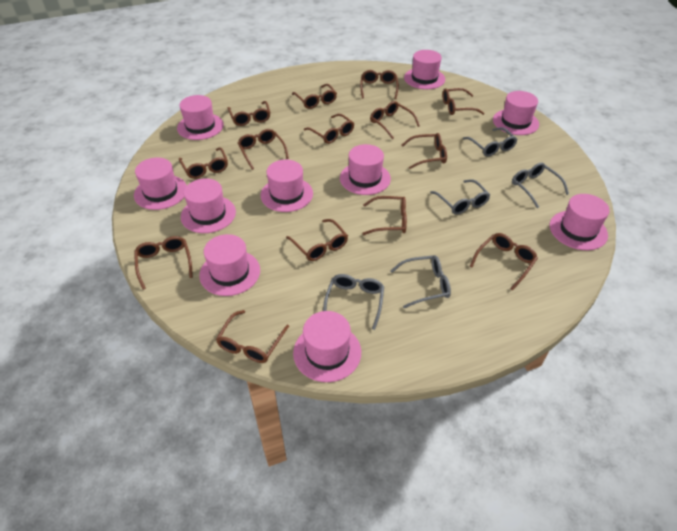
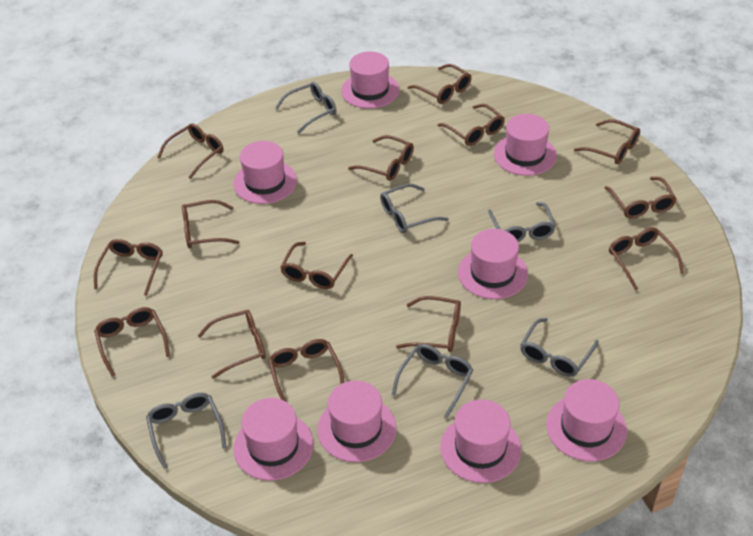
grey glasses: [323,274,384,330] [390,255,451,308] [430,179,490,215] [463,127,518,157] [512,163,569,208] = 5 -> [146,393,227,470] [275,82,337,134] [380,184,449,233] [392,344,473,418] [488,202,556,242] [520,318,599,377] = 6
pink hat: [134,157,187,210] [177,95,224,140] [181,178,236,233] [199,234,260,296] [261,160,313,212] [293,311,361,382] [340,144,391,195] [404,50,445,89] [493,91,539,135] [550,194,610,250] = 10 -> [233,141,297,204] [233,398,313,481] [317,380,396,462] [341,51,399,109] [440,399,521,483] [458,229,528,299] [494,114,557,176] [546,379,627,461] = 8

